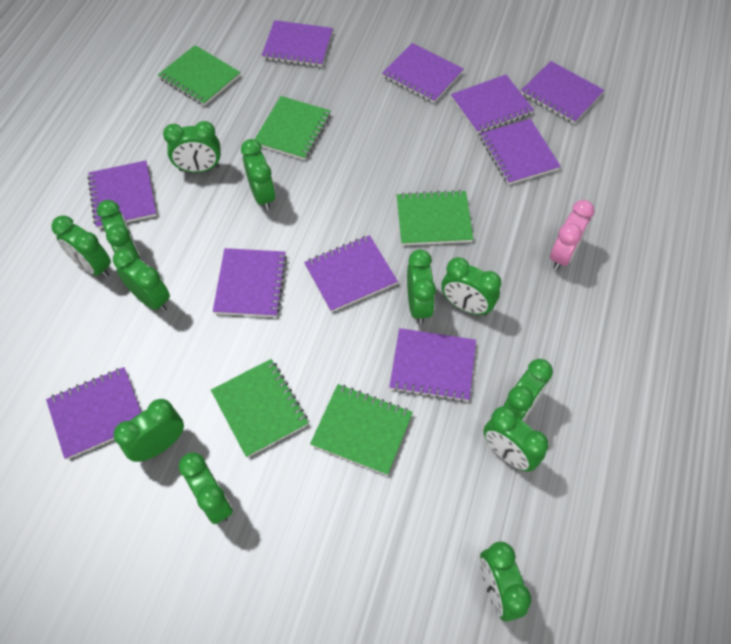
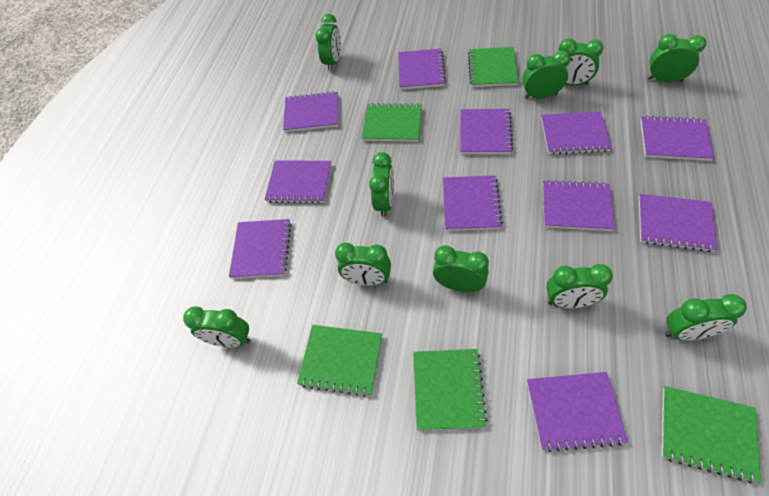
green clock: [51,215,111,278] [97,200,140,259] [113,248,170,312] [113,399,184,462] [163,121,221,173] [178,452,233,524] [241,139,276,210] [407,249,436,324] [441,257,501,316] [480,541,531,622] [483,406,549,472] [503,359,553,422] = 12 -> [183,306,250,347] [316,14,341,71] [335,243,391,286] [369,152,394,217] [433,246,489,292] [522,50,571,99] [546,264,613,308] [559,38,604,85] [648,34,706,82] [665,294,747,340] = 10
pink clock: [550,200,594,270] = 1 -> none = 0
purple notebook: [46,367,141,460] [88,160,157,229] [213,248,287,317] [262,20,333,67] [304,235,398,312] [382,43,464,103] [389,328,476,402] [451,75,534,134] [480,119,561,185] [521,61,604,124] = 10 -> [229,219,291,279] [265,160,331,204] [283,91,338,132] [398,49,446,90] [443,175,503,231] [460,109,513,154] [527,372,628,452] [541,112,611,155] [543,180,615,231] [639,194,717,252] [641,116,714,161] = 11

